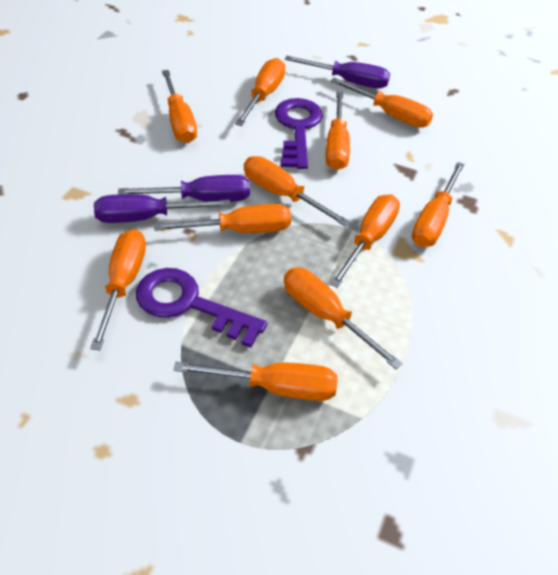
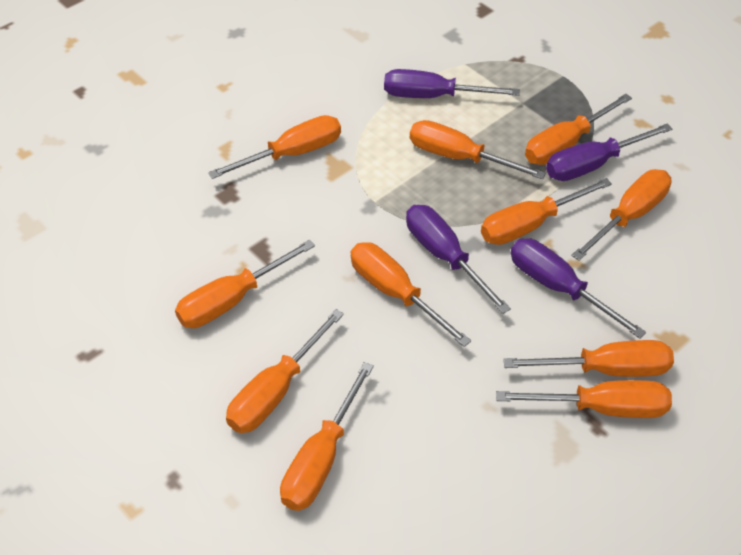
purple key: [136,268,267,348] [275,98,323,169] = 2 -> none = 0
purple screwdriver: [94,194,231,223] [118,175,250,202] [285,56,390,88] = 3 -> [384,69,520,98] [406,205,511,314] [511,238,646,339] [546,124,672,181] = 4

